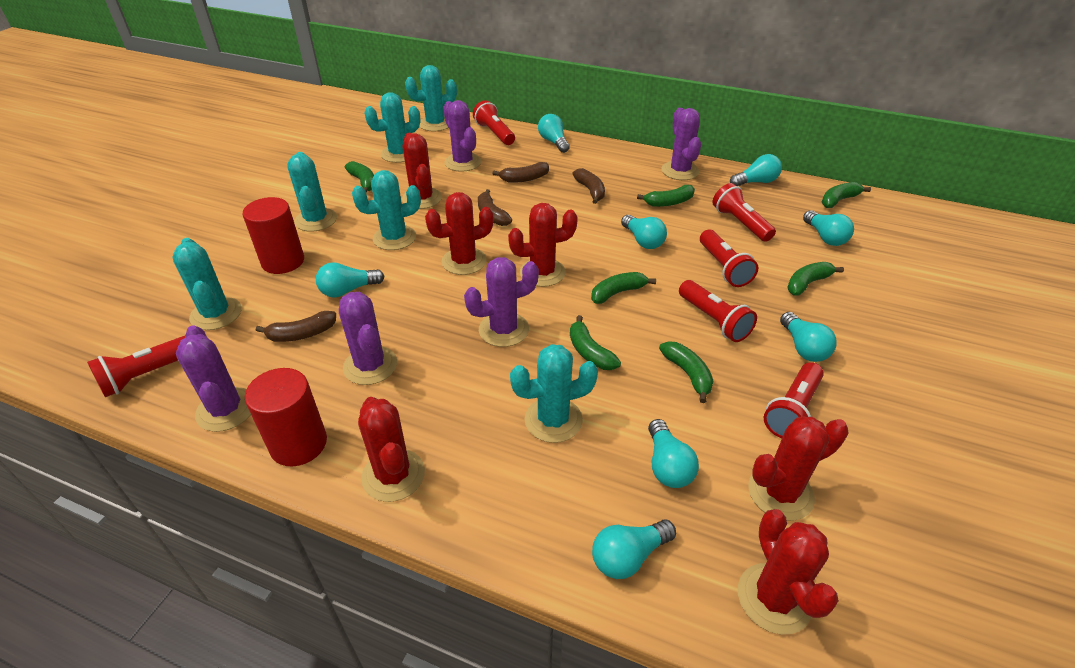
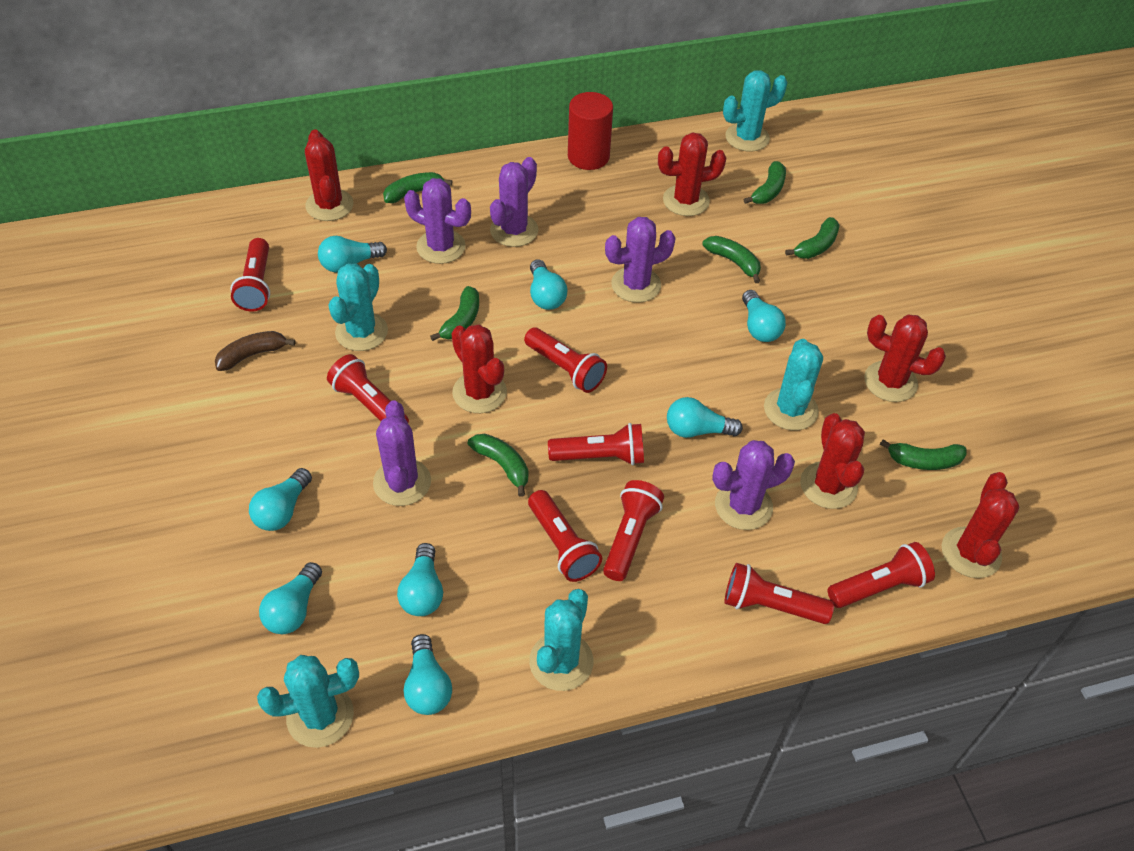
brown banana: [256,311,336,342] [478,189,512,226] [492,162,549,183] [572,168,605,204] = 4 -> [215,331,296,371] = 1
red cylinder: [242,197,304,274] [245,368,327,466] = 2 -> [568,92,613,170] = 1
red flashlight: [87,336,185,397] [473,100,515,145] [679,280,757,342] [700,230,758,287] [712,183,776,242] [764,362,824,438] = 6 -> [230,238,270,312] [327,354,409,422] [524,327,607,393] [528,490,602,582] [548,423,644,465] [603,480,664,581] [725,563,834,624] [828,542,935,608] = 8
turquoise cactus: [173,238,242,330] [287,152,337,232] [352,170,421,250] [364,92,420,163] [405,65,457,131] [510,344,598,443] = 6 -> [257,655,359,748] [328,263,388,351] [529,589,593,691] [723,70,788,152] [764,339,823,430] = 5

